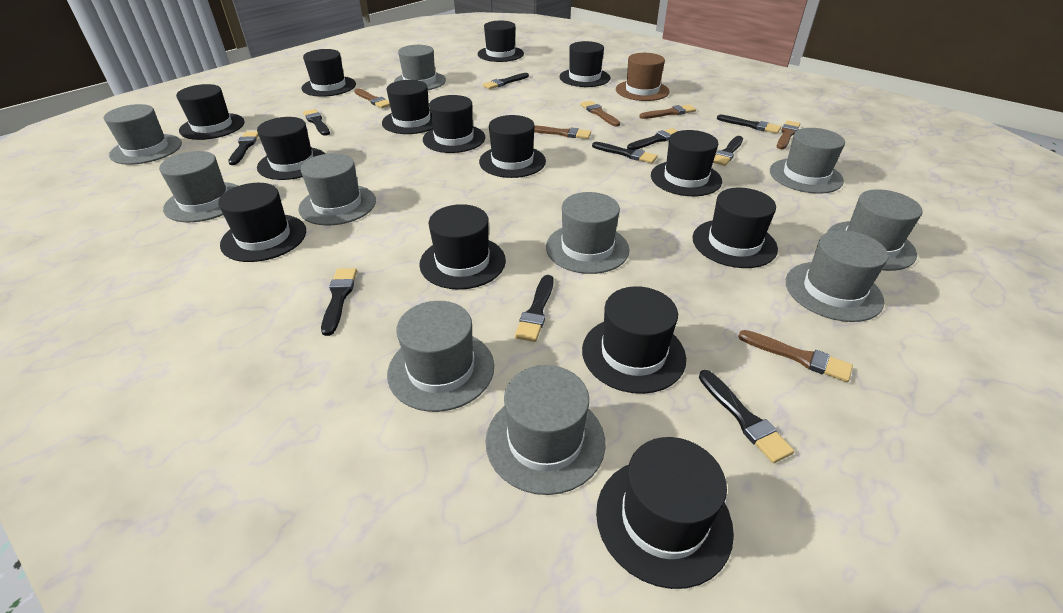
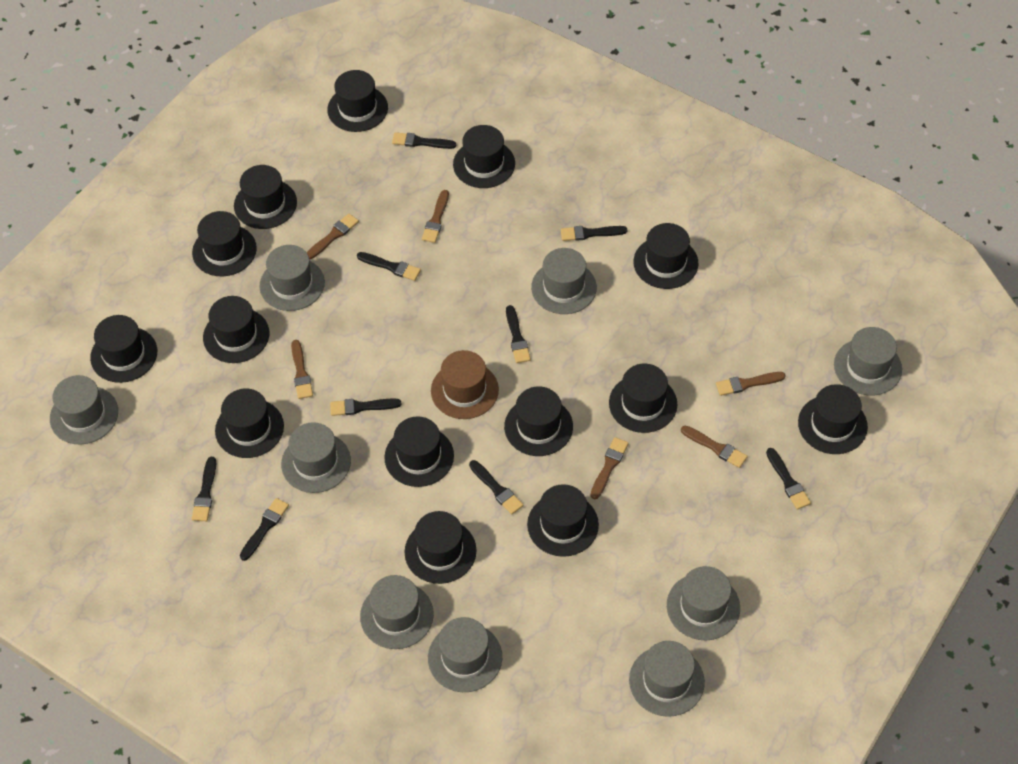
black brush: [228,132,259,165] [303,109,330,136] [321,268,357,336] [482,73,529,89] [515,275,554,342] [592,142,658,163] [627,128,677,150] [699,370,794,463] [713,136,743,166] [717,115,781,134] = 10 -> [192,457,216,521] [240,498,289,561] [330,398,401,416] [357,252,421,281] [392,132,456,149] [469,460,523,515] [506,305,531,363] [561,226,627,241] [766,448,811,510] = 9
grey hat: [104,104,182,165] [159,151,238,222] [298,153,376,225] [387,301,494,412] [394,45,446,90] [486,365,605,495] [546,192,629,274] [770,128,845,194] [786,230,889,322] [827,189,923,271] = 10 -> [50,375,118,444] [259,245,325,311] [281,422,351,493] [360,575,434,649] [428,617,502,692] [531,248,597,314] [629,641,705,717] [667,566,740,640] [834,327,902,395] = 9

